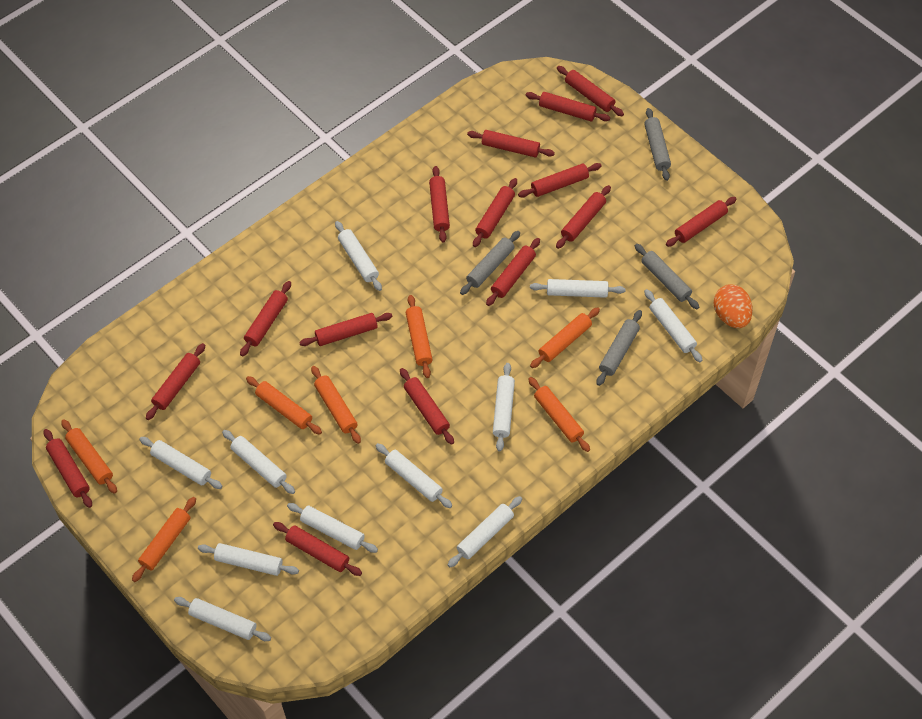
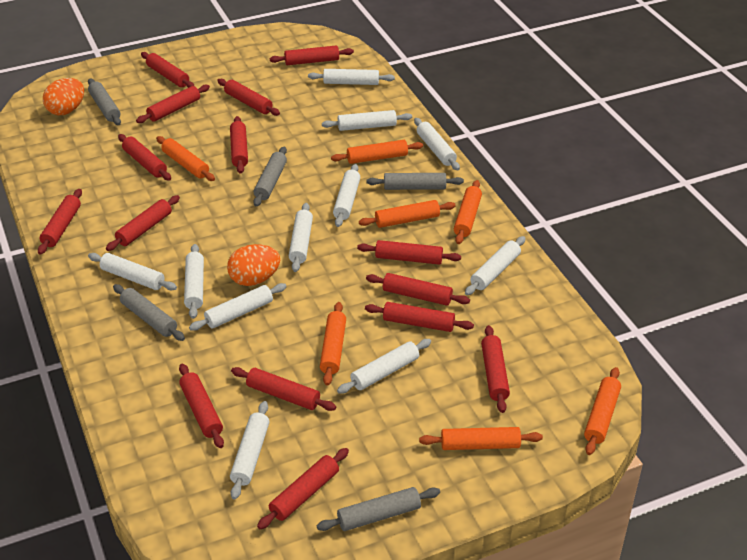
grey rolling pin: [460,231,520,295] [597,310,642,386] [635,244,699,309] [644,108,671,181] = 4 -> [88,79,121,125] [113,284,185,341] [253,147,287,207] [317,487,440,531] [366,173,464,190] = 5
orange egg: [713,284,753,328] = 1 -> [43,78,84,115] [227,244,280,286] = 2

